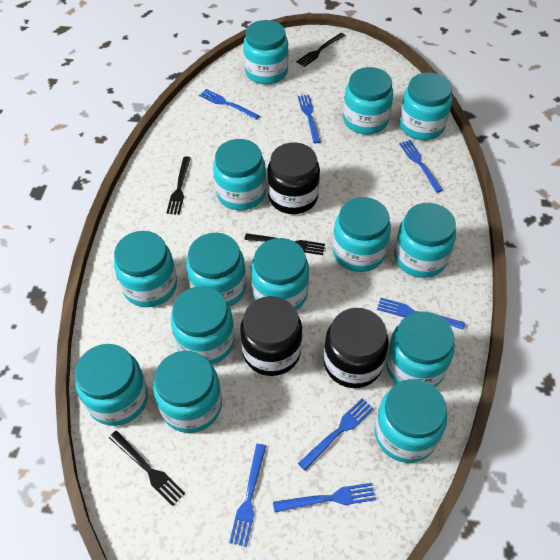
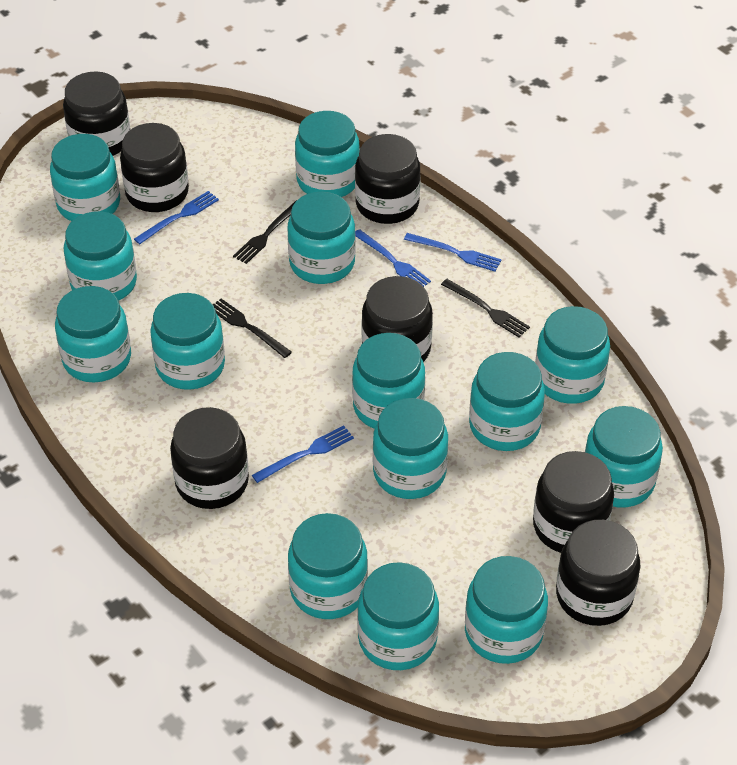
black fork: [109,431,185,506] [166,156,191,215] [244,233,325,255] [296,33,345,67] = 4 -> [213,299,292,358] [233,200,297,264] [441,279,530,337] = 3
black jar: [240,296,302,376] [267,143,320,214] [324,308,389,388] = 3 -> [63,71,130,156] [120,123,189,212] [170,407,249,509] [355,134,420,224] [362,276,433,362] [533,451,614,553] [556,520,640,626] = 7
blue fork: [199,89,260,120] [229,444,266,547] [273,483,376,512] [298,95,321,143] [298,398,374,471] [377,298,465,330] [399,140,443,193] = 7 -> [134,191,219,244] [252,426,354,483] [355,229,431,287] [404,233,502,272] = 4

